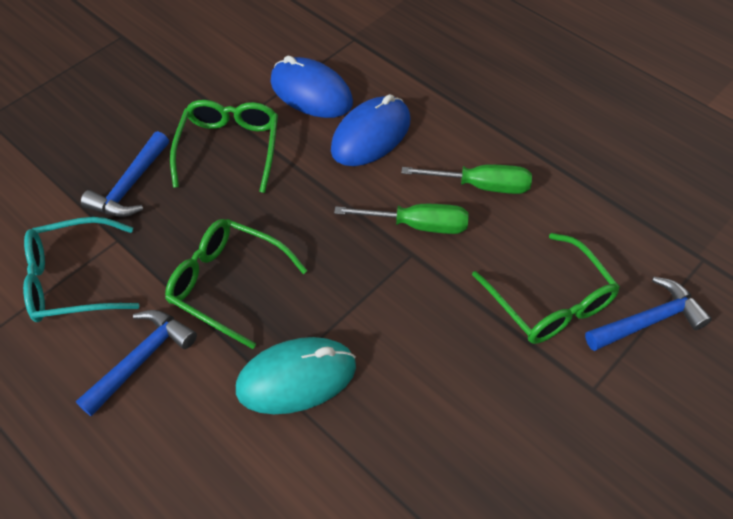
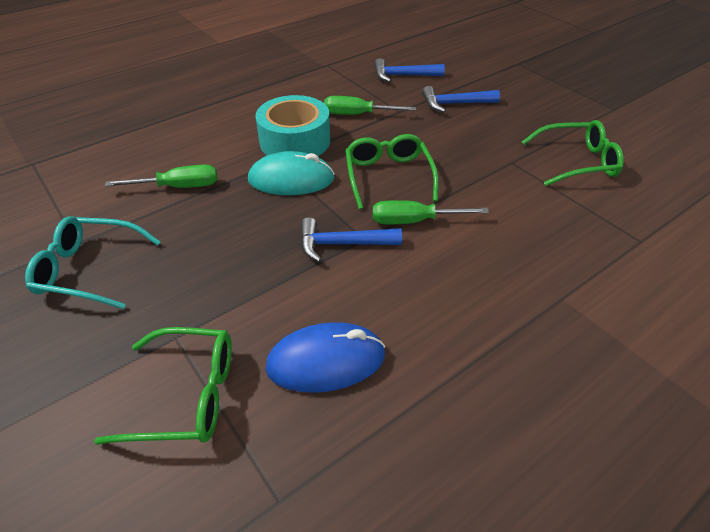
blue mouse: [270,56,353,118] [331,94,411,166] = 2 -> [265,322,385,393] = 1
green screwdriver: [334,204,469,234] [401,165,532,194] = 2 -> [105,164,218,188] [324,96,416,115] [373,200,489,225] = 3
turquoise tape: none = 0 -> [255,95,330,156] = 1

